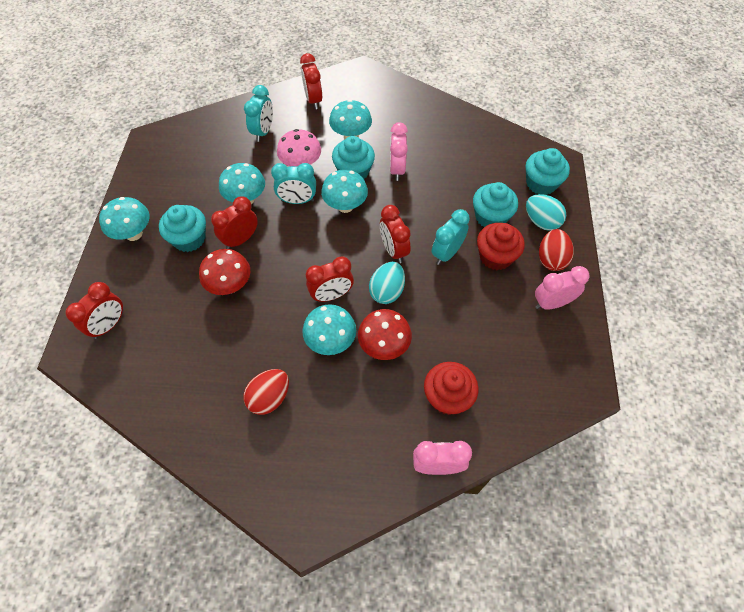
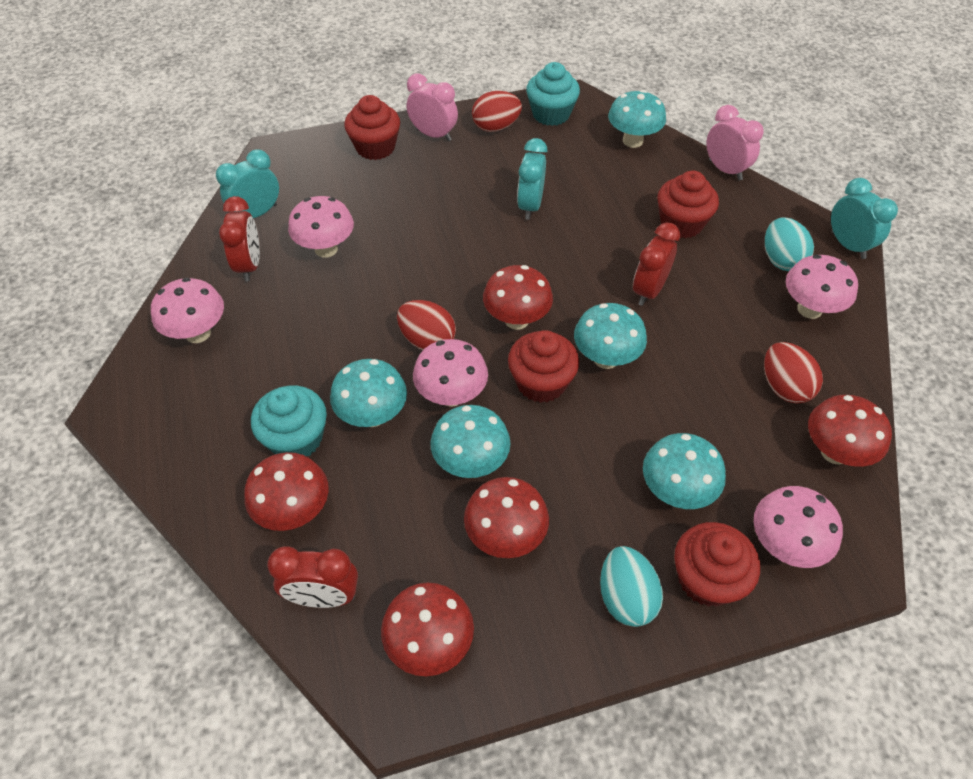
pink clock: [390,122,408,181] [413,441,472,475] [535,266,590,310] = 3 -> [407,73,458,141] [706,105,764,180] = 2
pink mushroom: [277,129,321,167] = 1 -> [151,278,224,343] [288,196,354,258] [413,339,488,407] [754,486,843,568] [786,255,858,319] = 5
red clock: [65,282,123,339] [211,196,258,249] [300,53,322,109] [306,256,354,302] [380,205,411,263] = 5 -> [219,196,260,282] [267,546,358,608] [633,222,680,306] = 3
red cupcake: [424,362,479,415] [477,223,525,270] = 2 -> [344,95,400,160] [508,330,579,403] [657,171,719,238] [674,522,760,607] = 4
red egg: [243,369,289,415] [539,229,574,271] = 2 -> [397,300,456,350] [472,91,522,132] [764,342,823,404] = 3
red mushroom: [199,249,250,295] [358,309,412,360] = 2 -> [244,452,329,531] [381,582,474,676] [464,477,549,558] [483,265,553,330] [808,395,892,467] = 5
turquoise cupcake: [159,205,206,252] [332,136,375,179] [473,182,518,227] [526,148,570,195] = 4 -> [251,385,327,456] [526,62,580,126] = 2

